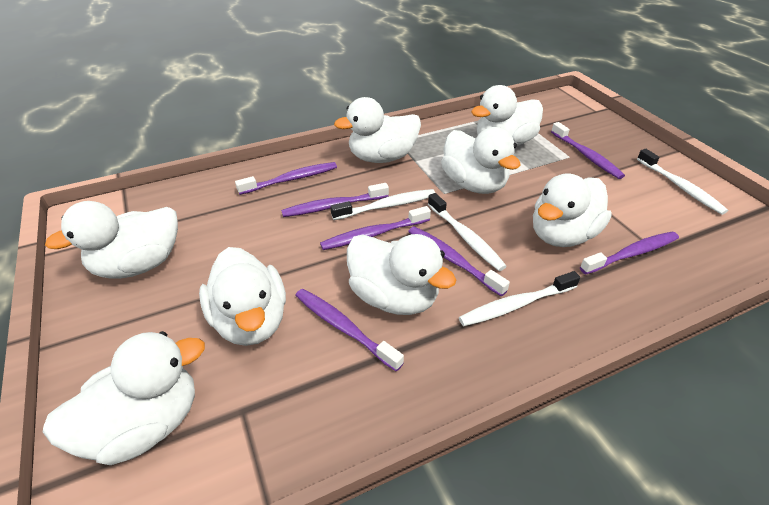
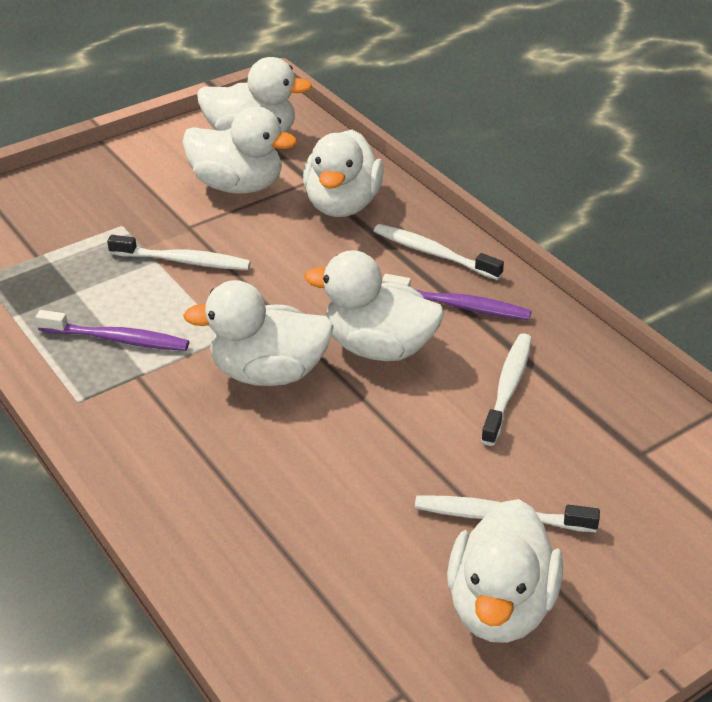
purple toothbrush: [235,162,337,195] [281,183,389,217] [295,289,404,372] [320,206,431,250] [408,226,510,296] [551,122,625,179] [580,231,679,274] = 7 -> [36,310,189,351] [382,274,532,320] = 2
white duck: [43,331,205,465] [45,201,178,279] [199,247,286,346] [334,97,421,163] [347,234,456,315] [441,127,521,194] [471,85,543,146] [533,173,612,247] = 8 -> [182,106,297,194] [183,280,334,386] [197,57,312,132] [303,129,384,217] [304,250,444,361] [447,499,563,643] = 6

